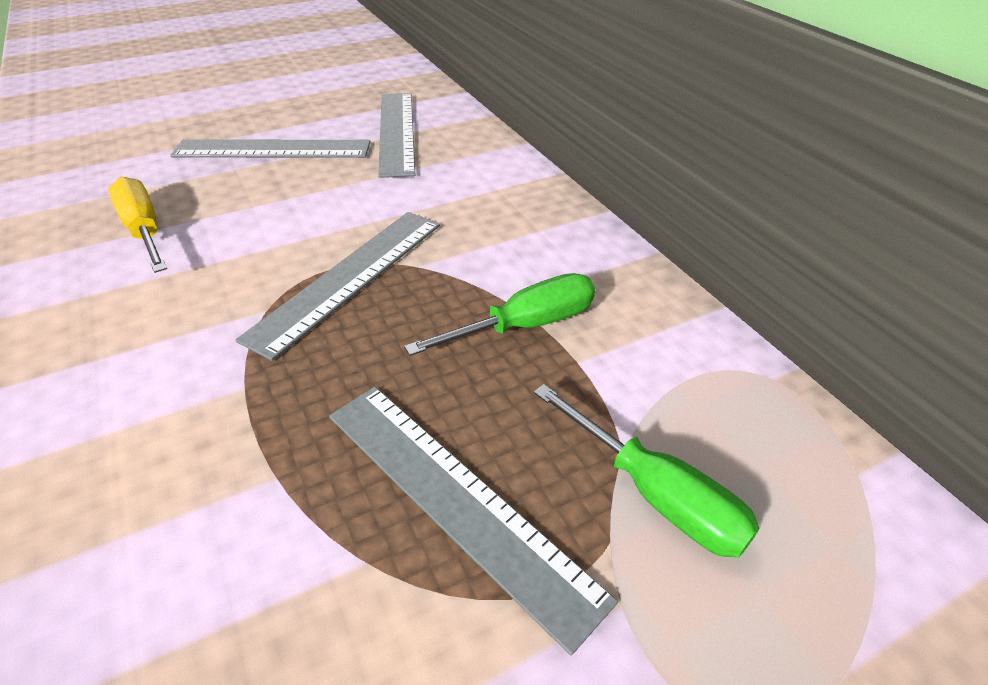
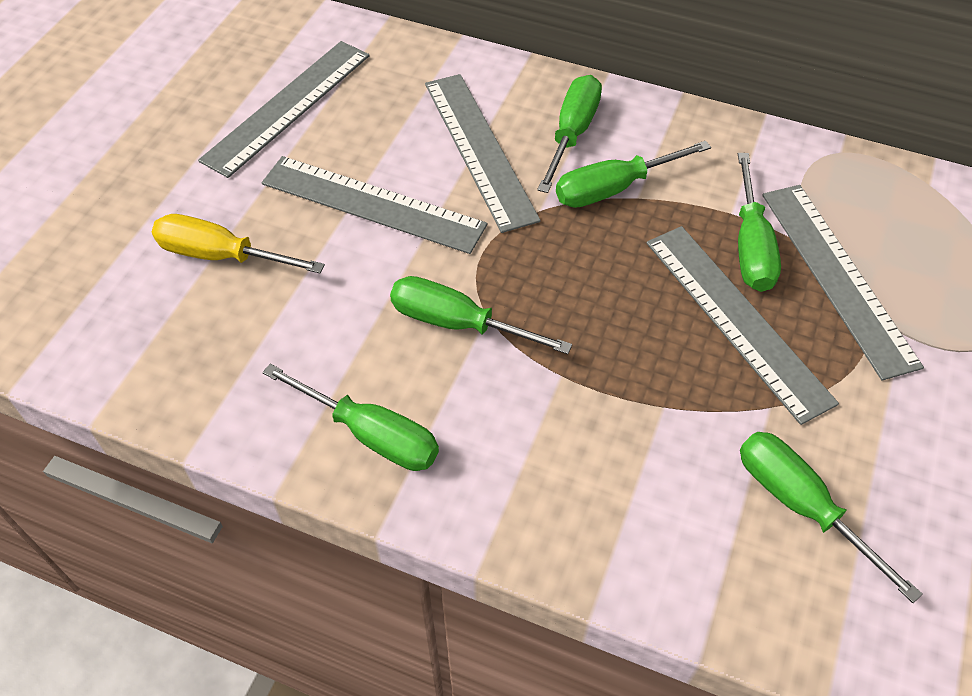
green screwdriver: [404,273,595,356] [534,384,760,558] = 2 -> [262,364,439,471] [390,276,572,354] [537,75,602,193] [556,141,711,208] [738,153,781,292] [740,432,923,603] = 6
grey ruler: [170,139,370,158] [235,212,440,361] [329,387,618,655] [378,93,415,178] = 4 -> [198,41,370,178] [262,156,487,254] [425,74,541,233] [647,226,839,425] [762,185,924,381] = 5

